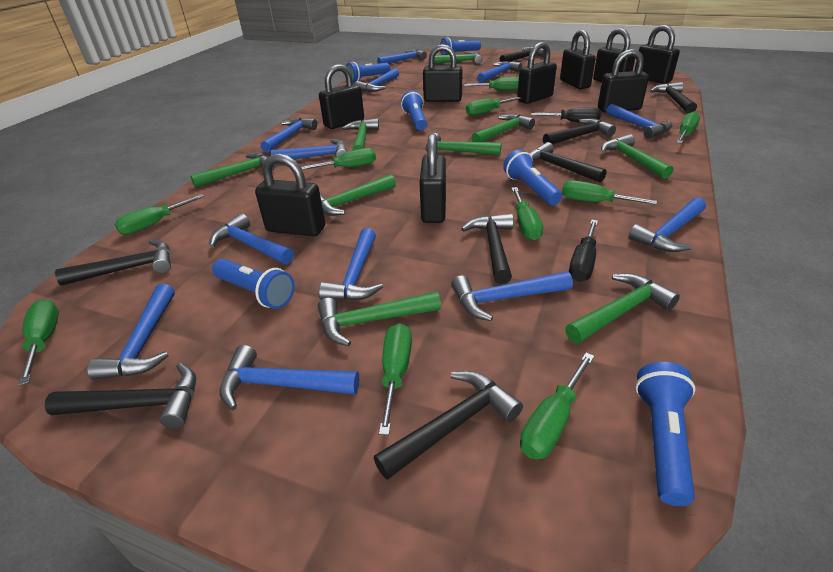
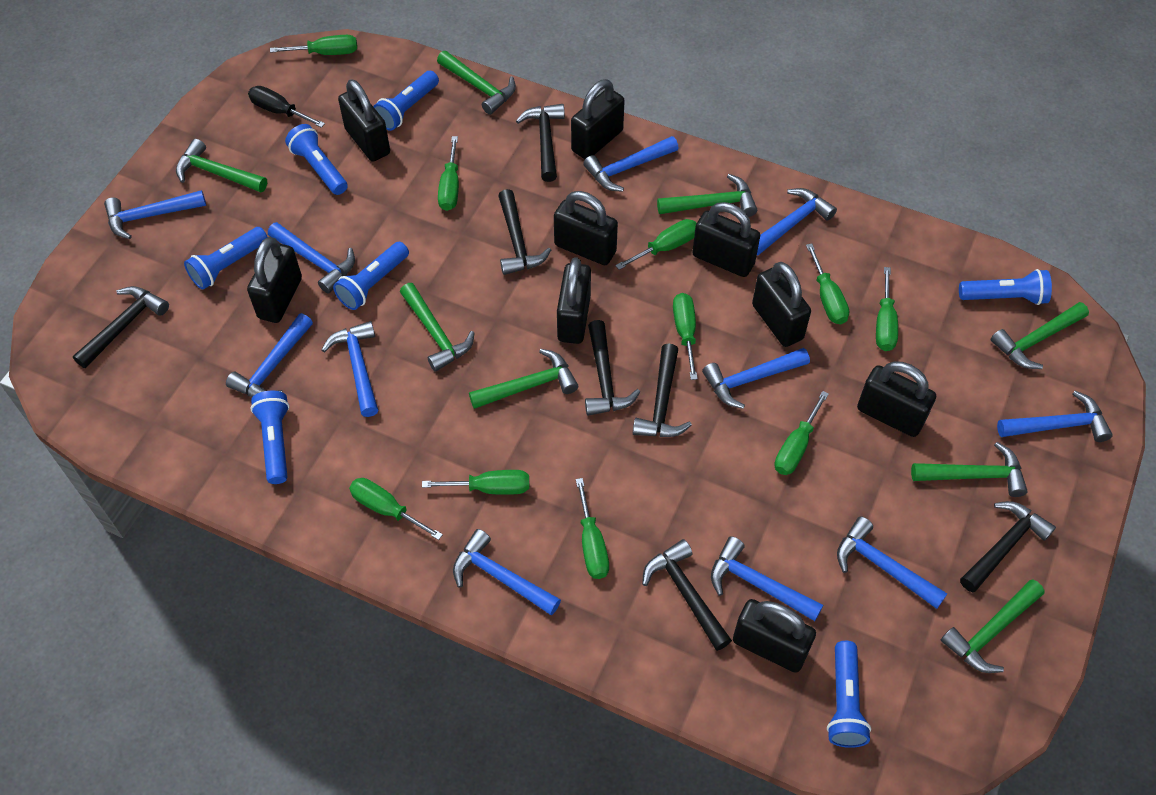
black hammer: [44,363,196,429] [55,240,171,285] [374,371,523,480] [461,214,514,284] [500,47,544,62] [529,142,607,183] [543,119,616,144] [650,82,697,113] = 8 -> [73,286,169,368] [498,189,551,275] [516,104,565,182] [585,320,640,416] [633,344,692,437] [642,539,732,651] [960,501,1056,592] = 7
black screwdriver: [531,107,601,122] [569,220,598,282] = 2 -> [248,86,325,128] = 1
blue flashlight: [212,259,295,309] [346,62,390,82] [401,91,427,131] [440,37,481,55] [503,150,562,205] [635,362,695,506] = 6 -> [184,227,267,290] [250,391,290,484] [285,124,348,195] [333,242,409,310] [373,71,439,131] [827,641,871,748] [959,269,1052,305] = 7
blue hammer: [87,284,175,380] [209,213,294,264] [219,345,359,410] [261,118,317,152] [271,139,347,159] [319,228,383,301] [355,68,399,92] [377,49,427,64] [451,271,573,321] [477,61,522,83] [606,104,673,139] [629,197,706,252] = 12 -> [104,190,206,239] [226,313,313,397] [268,222,355,293] [322,321,378,417] [453,529,561,616] [583,136,679,192] [702,348,810,409] [711,536,823,621] [757,188,837,255] [837,516,947,609] [997,391,1113,442] = 11
green hammer: [190,153,275,188] [318,291,441,346] [320,174,396,216] [342,118,379,151] [426,133,501,155] [434,52,482,64] [472,114,535,142] [565,273,680,343] [601,134,673,179] = 9 -> [176,139,267,192] [400,283,474,372] [437,51,516,115] [469,349,578,409] [657,174,757,217] [911,442,1028,497] [941,579,1045,673] [990,302,1089,369] = 8

